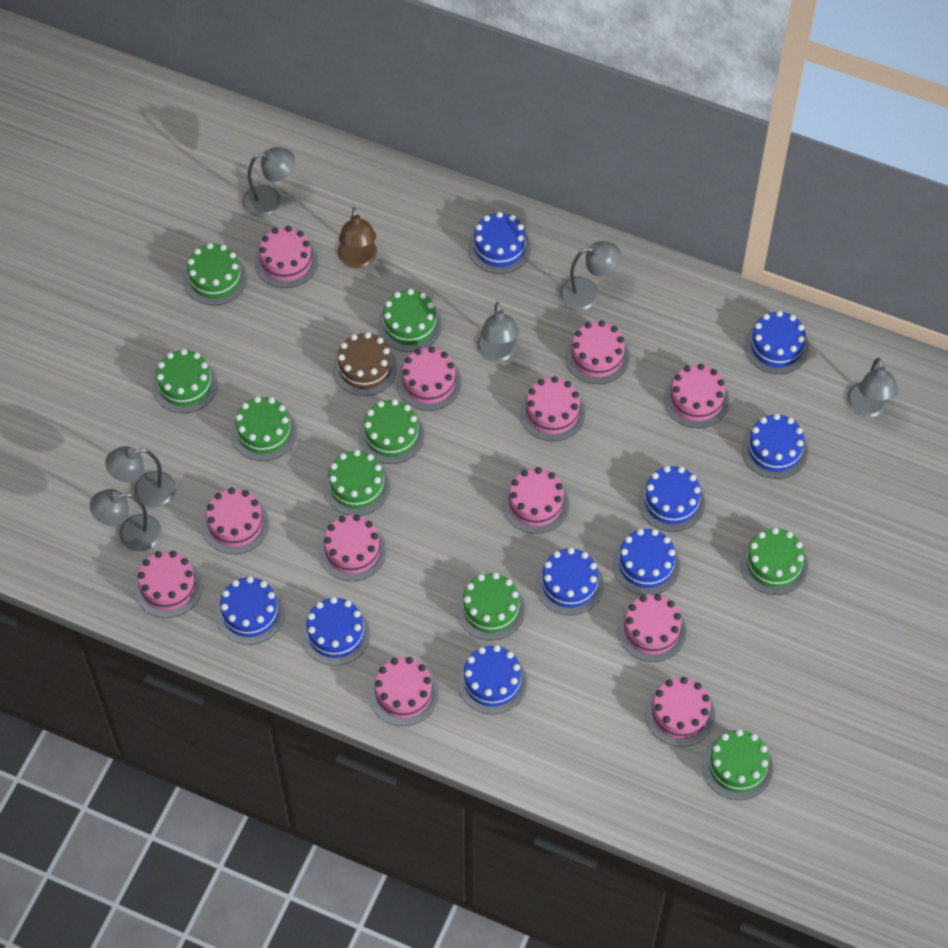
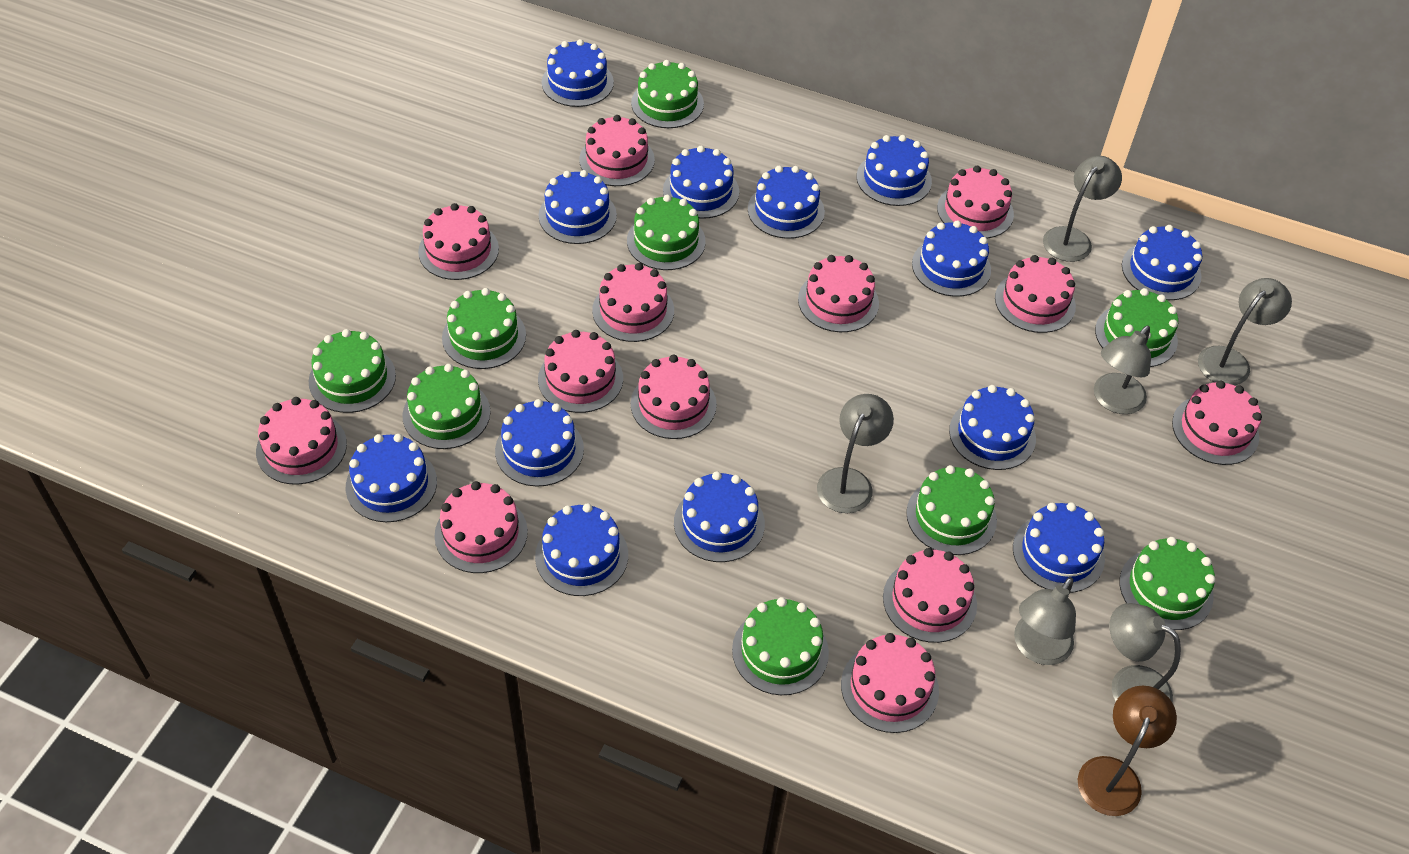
blue cake: [216,576,285,645] [301,597,370,666] [458,645,527,714] [468,212,531,274] [536,548,604,615] [612,529,680,595] [638,466,705,532] [742,413,808,479] [745,311,809,374] = 9 -> [346,434,437,522] [495,399,584,487] [535,503,628,596] [539,170,617,244] [542,39,614,107] [663,146,739,219] [674,471,765,562] [748,166,825,239] [857,135,932,206] [912,221,991,297] [949,385,1036,470] [1013,502,1105,593] [1122,225,1202,300] = 13
brown cake: [333,332,397,396] = 1 -> none = 0
pink cake: [134,551,202,618] [202,488,269,554] [255,226,318,288] [319,514,386,581] [369,657,439,726] [397,347,461,411] [503,467,569,534] [520,376,585,441] [565,321,630,384] [618,594,686,662] [645,677,715,747] [664,364,729,428] = 12 -> [256,397,347,485] [418,203,499,280] [434,481,528,573] [538,330,623,413] [579,115,655,186] [592,263,674,342] [631,355,717,439] [798,255,879,332] [841,633,939,733] [883,548,977,643] [937,166,1014,239] [995,255,1076,333] [1172,380,1262,465] = 13

